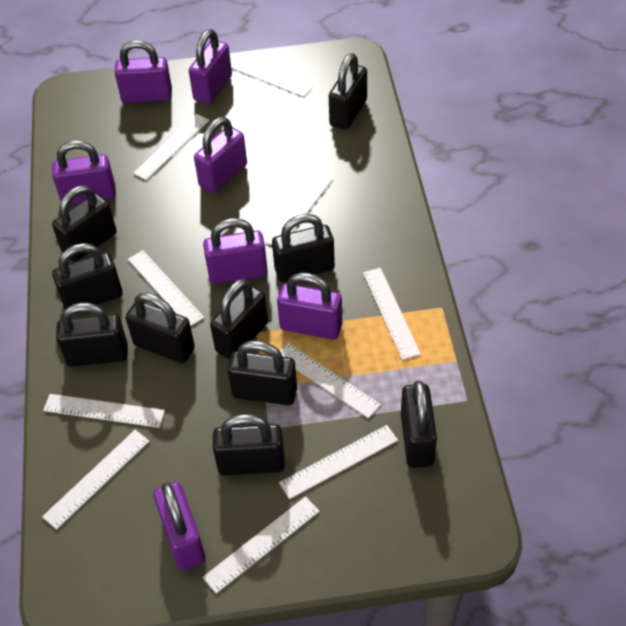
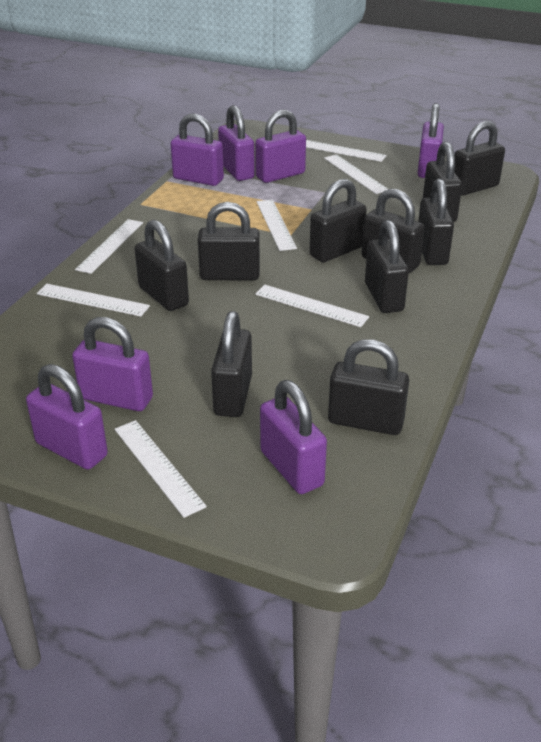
white ruler: [42,430,149,530] [43,394,165,428] [128,250,204,326] [133,114,209,180] [203,496,320,594] [230,56,313,97] [265,173,333,245] [279,425,398,499] [280,343,381,418] [363,268,421,360] = 10 -> [37,284,150,317] [75,219,143,274] [115,420,207,518] [255,285,369,327] [256,200,297,251] [306,140,387,162] [324,154,388,194] = 7

